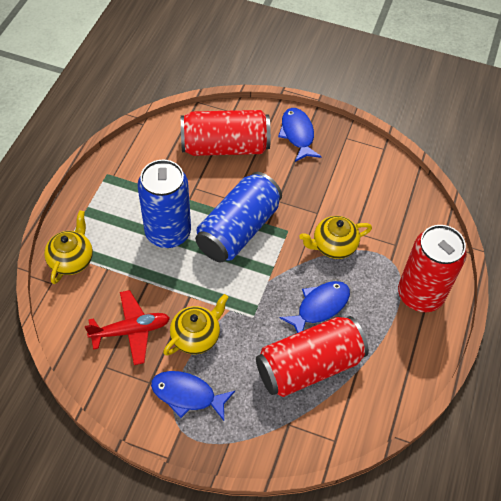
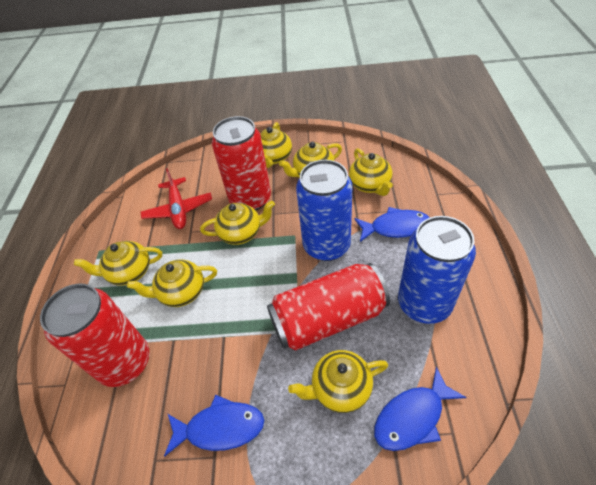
yellow teapot: [44,210,93,284] [163,294,229,356] [299,216,372,259] = 3 -> [74,241,162,286] [127,260,217,307] [200,200,275,245] [260,122,292,168] [279,142,342,177] [288,350,388,413] [349,148,393,196] = 7

